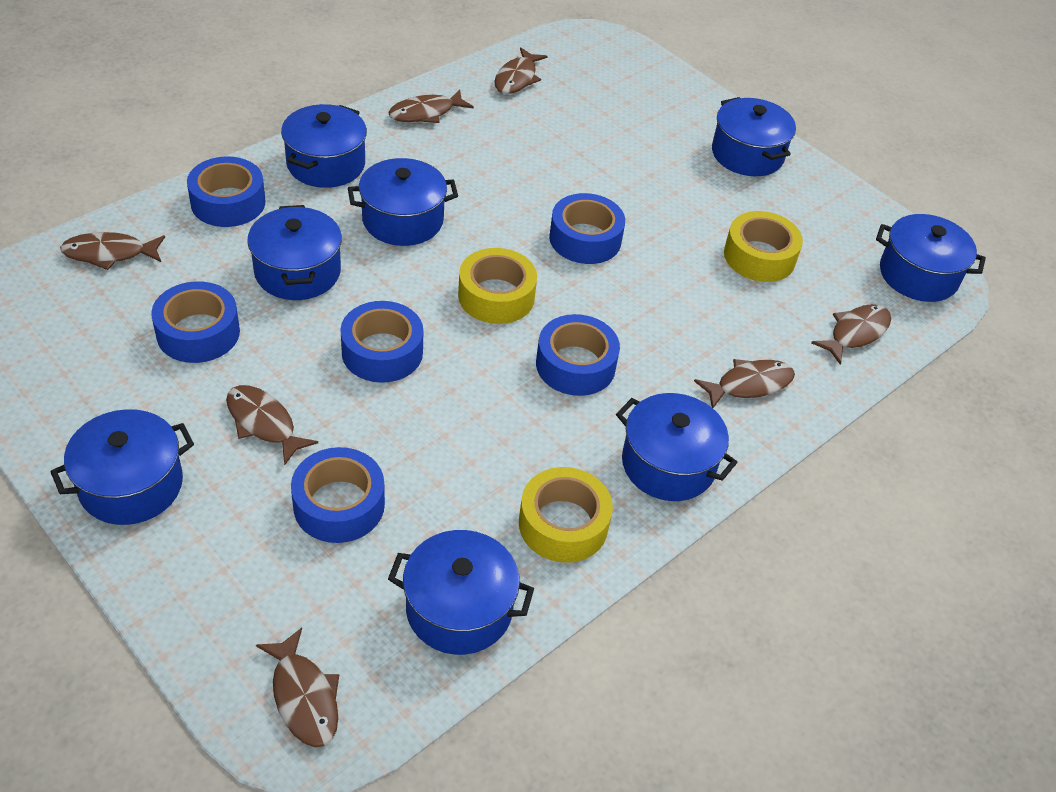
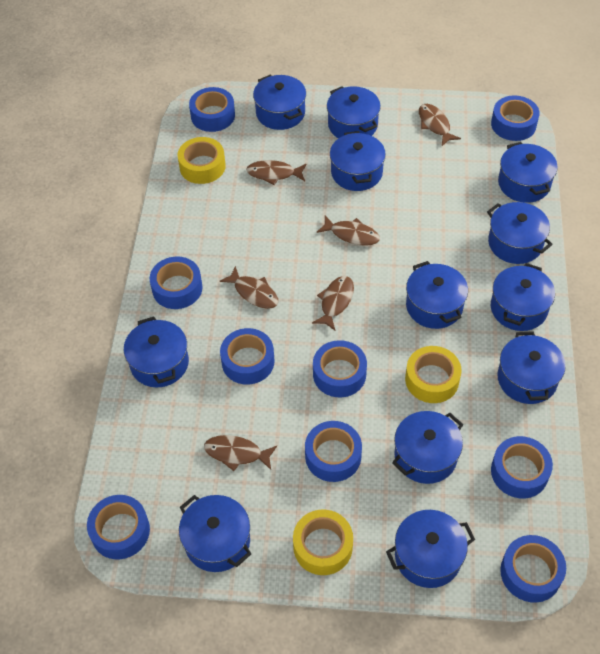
blue pot: [50,409,194,525] [247,205,342,300] [281,104,367,188] [348,158,458,246] [388,530,534,655] [616,393,738,501] [712,97,796,176] [876,214,986,302] = 8 -> [124,316,189,387] [179,495,251,572] [253,75,306,130] [327,86,381,138] [330,131,386,191] [386,510,475,588] [392,411,463,484] [406,261,468,329] [487,202,553,264] [491,263,555,331] [497,331,566,404] [498,142,558,203] = 12
blue tape: [151,281,240,363] [187,157,266,227] [291,447,385,543] [341,301,423,383] [536,314,620,396] [549,193,625,264] = 6 -> [87,495,150,559] [150,257,203,309] [189,87,235,132] [220,328,274,385] [305,421,362,482] [313,340,367,397] [491,95,540,141] [491,436,553,498] [500,535,566,603] = 9
brown fish: [60,232,165,270] [226,385,318,466] [256,627,339,747] [388,89,474,123] [494,47,548,94] [694,359,795,408] [811,304,891,365] = 7 -> [204,435,277,471] [220,266,278,309] [246,160,307,185] [312,276,354,330] [317,216,380,246] [419,104,461,146] = 6

